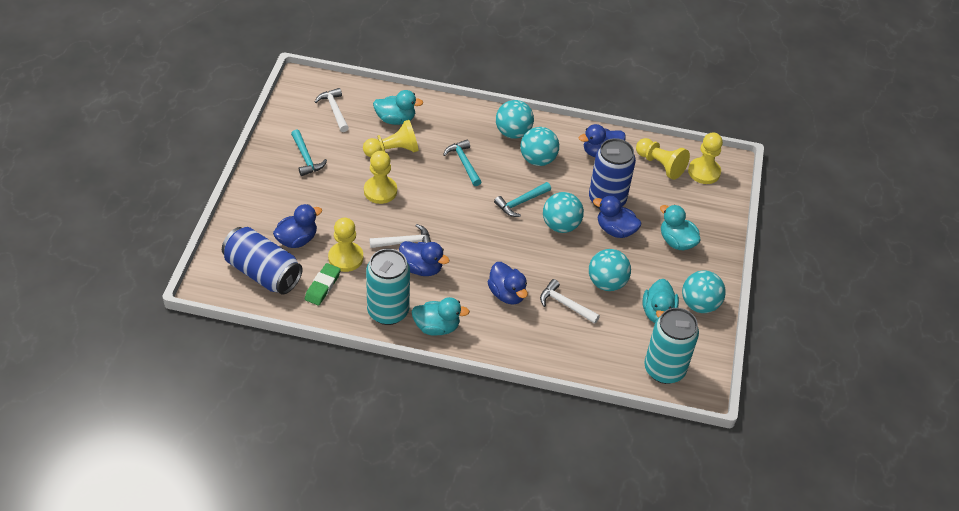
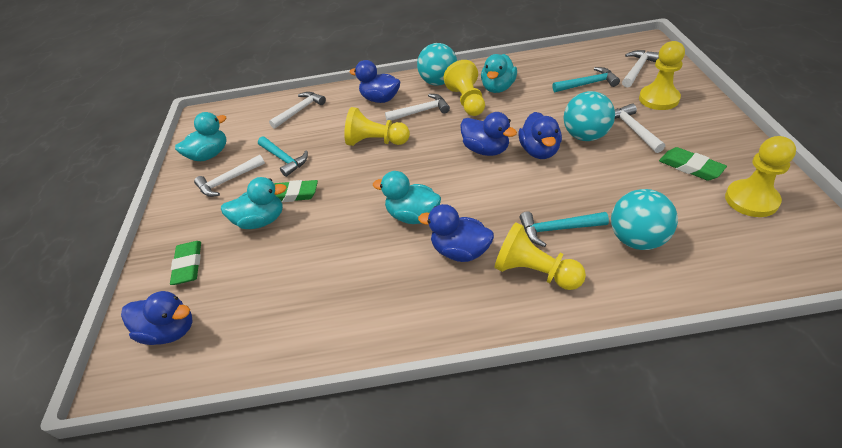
blue can: [222,227,303,295] [589,138,636,209] = 2 -> none = 0
green eraser: [305,263,341,306] = 1 -> [170,241,201,285] [274,180,318,202] [659,147,727,181] = 3
turquoise ball: [496,100,534,139] [520,127,559,166] [543,192,584,233] [589,249,631,291] [682,271,726,313] = 5 -> [417,43,457,86] [564,91,615,141] [611,189,678,250] = 3
turquoise can: [366,249,410,325] [644,308,699,384] = 2 -> none = 0
white hammer: [315,88,349,132] [369,224,431,248] [540,279,600,324] = 3 -> [194,155,265,197] [269,92,326,129] [385,94,450,121] [615,103,665,153] [622,50,659,87] = 5

